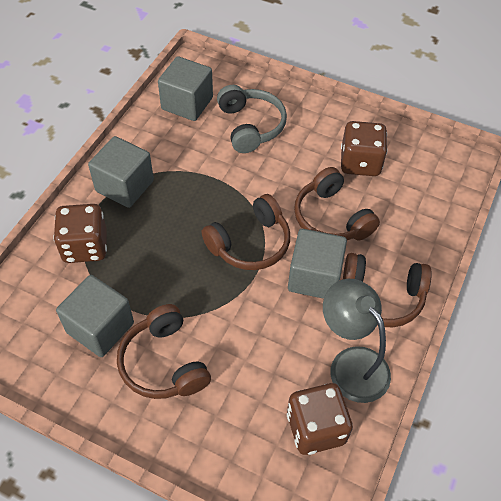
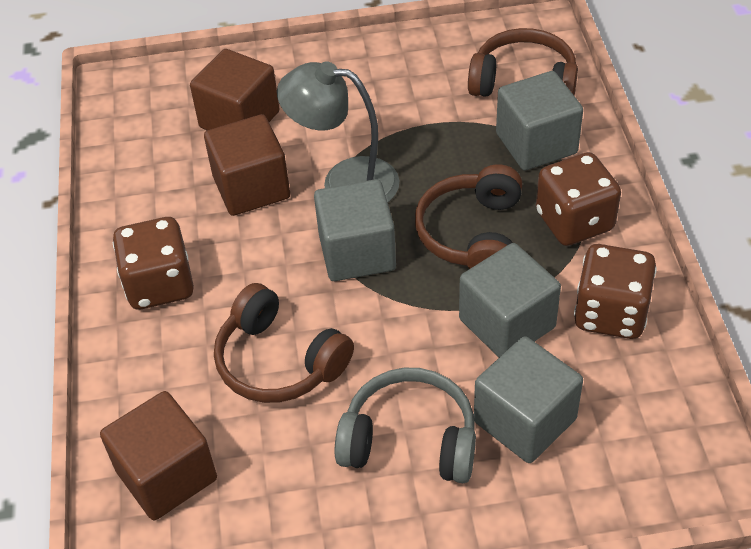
brown cube: none = 0 -> [100,391,217,520] [190,49,280,130] [204,114,290,216] = 3
brown headphones: [117,304,211,399] [201,194,290,270] [294,167,380,241] [343,253,432,327] = 4 -> [214,283,354,403] [415,164,522,269] [468,28,578,97] = 3

